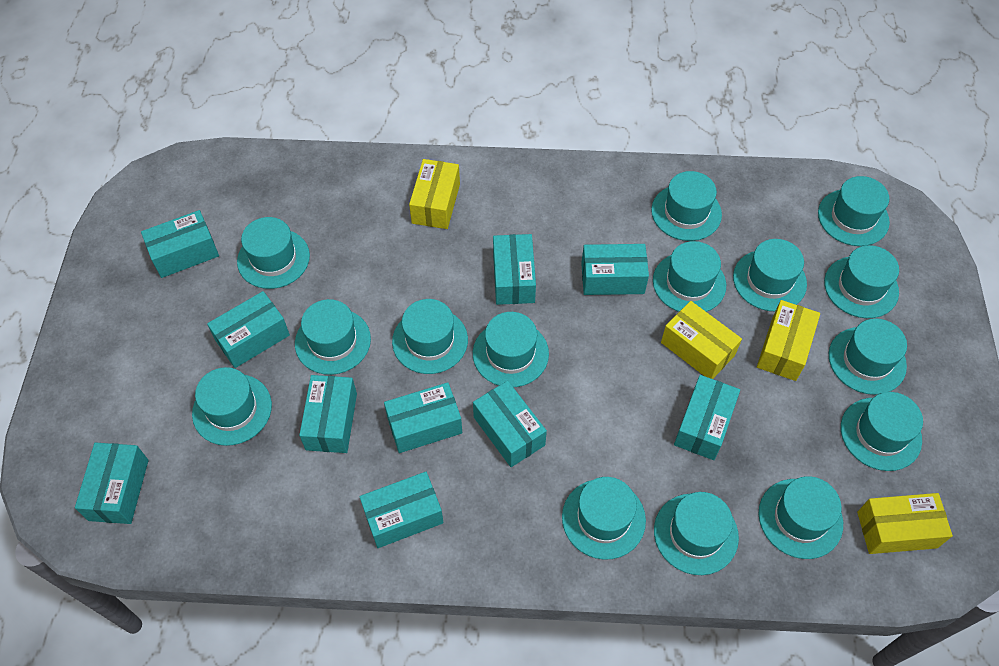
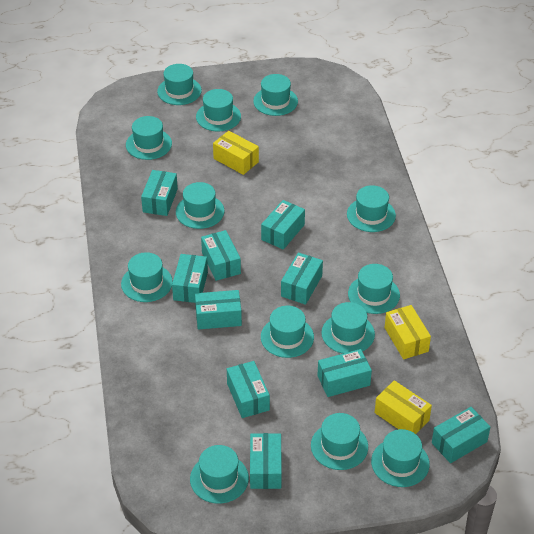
turquoise hat: [192,367,272,446] [237,217,310,289] [295,299,371,375] [392,299,468,374] [473,312,549,387] [562,477,646,560] [651,171,722,241] [653,241,726,312] [654,492,739,575] [733,239,807,311] [759,476,843,559] [818,176,890,246] [824,245,899,318] [829,318,907,395] [841,392,923,471] = 15 -> [121,252,173,302] [126,116,172,160] [157,64,202,105] [176,182,225,229] [190,445,249,504] [196,89,241,131] [253,74,298,116] [261,306,314,358] [311,413,368,470] [321,302,375,354] [347,185,396,232] [348,264,400,314] [371,429,430,487] = 13
yellow box: [409,159,460,229] [661,301,742,379] [757,300,820,381] [857,493,953,554] = 4 -> [213,131,259,175] [375,380,432,434] [385,305,431,359] = 3

